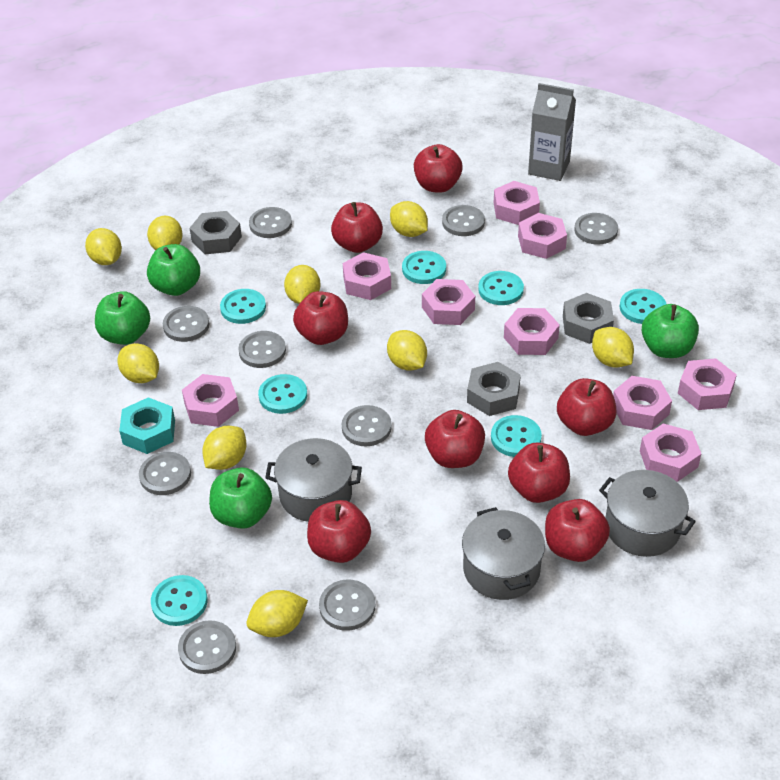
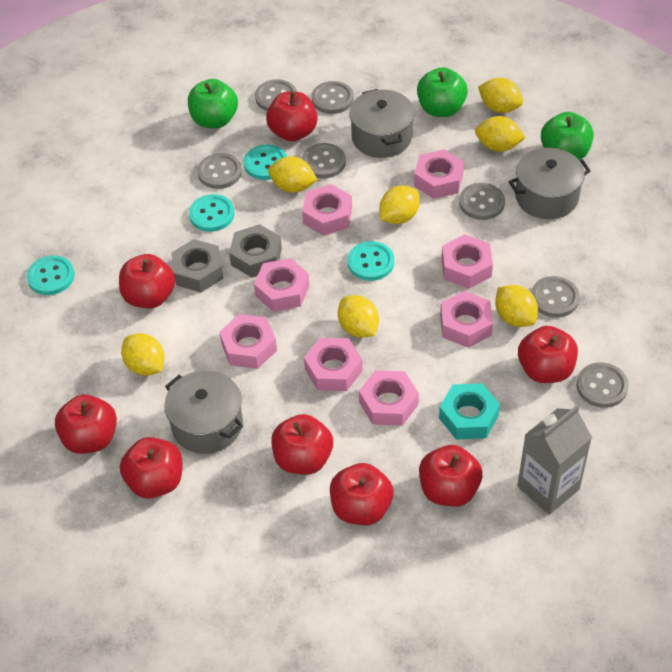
green apple: [95,291,150,345] [147,244,200,296] [209,468,272,529] [642,304,699,358] = 4 -> [188,79,238,128] [417,67,468,117] [541,112,594,160] = 3
grey button: [139,452,191,495] [163,306,209,342] [178,620,236,674] [238,331,286,368] [249,207,292,238] [319,579,375,631] [342,405,392,446] [442,205,485,236] [575,213,618,245] = 9 -> [197,153,242,189] [255,79,297,111] [302,143,346,178] [312,81,354,114] [459,183,505,220] [531,276,580,317] [576,363,629,408] = 7
grey nut: [190,211,242,254] [467,362,521,416] [563,293,614,344] = 3 -> [171,239,223,292] [229,224,282,278] = 2
pink nut: [182,374,239,427] [343,252,391,300] [422,279,475,325] [494,181,540,225] [504,308,560,355] [518,213,567,259] [613,376,672,430] [640,423,701,482] [678,358,737,410] = 9 -> [219,314,277,369] [254,258,309,312] [302,184,352,236] [304,338,363,391] [359,370,419,426] [414,149,464,199] [440,291,493,348] [442,234,493,289] = 8
turquoise button: [151,575,207,626] [220,289,266,324] [258,374,307,414] [402,251,446,284] [478,271,524,305] [491,415,542,457] [620,289,666,324] = 7 -> [27,255,75,295] [189,194,235,232] [244,145,287,180] [347,241,394,281] = 4
yellow lemon: [85,228,122,265] [117,343,159,383] [147,216,183,250] [202,426,246,470] [246,590,308,637] [284,265,321,304] [387,330,427,371] [390,201,428,237] [592,327,634,368] = 9 -> [121,333,164,375] [268,156,317,193] [338,295,379,338] [379,185,420,224] [475,116,526,152] [478,78,523,113] [495,285,538,327] = 7

